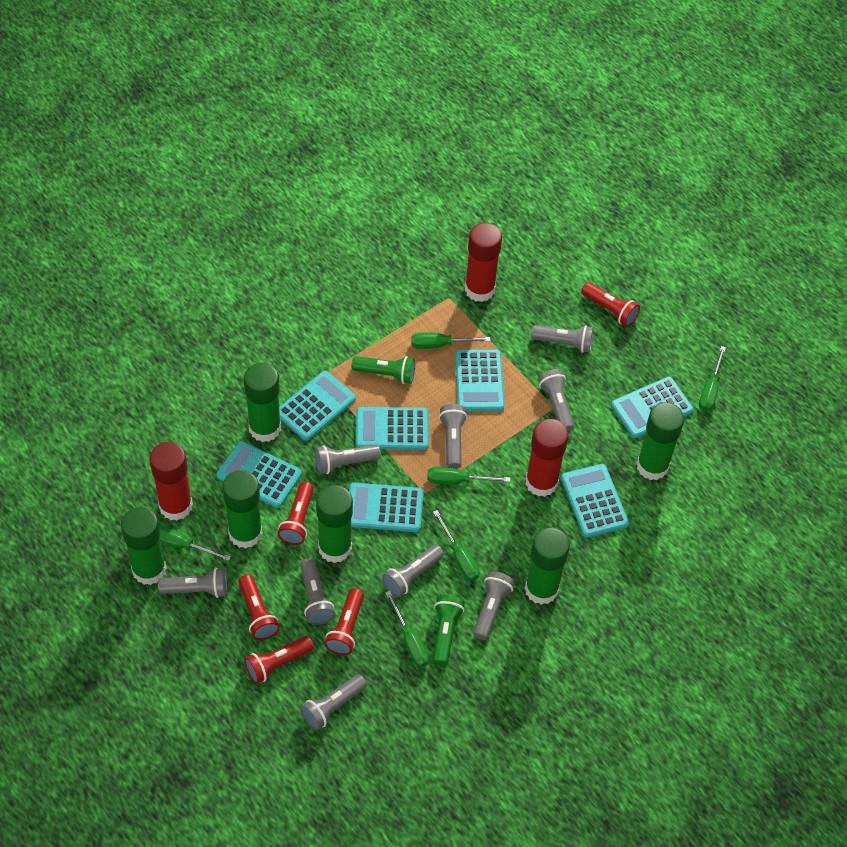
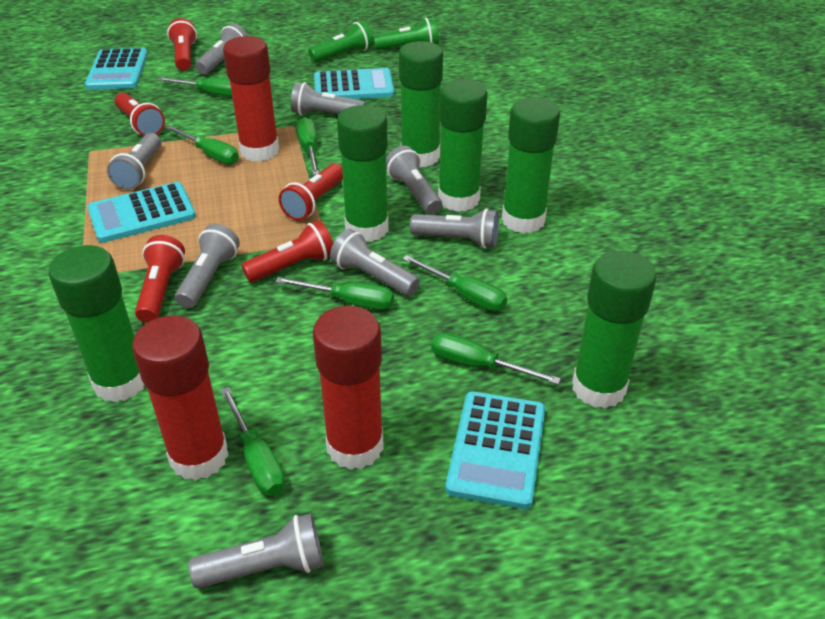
green screwdriver: [159,525,231,561] [385,591,429,667] [411,332,491,349] [427,467,510,484] [433,510,480,581] [699,346,726,411] = 6 -> [157,77,232,96] [165,125,239,164] [221,387,285,496] [275,277,394,310] [297,117,319,175] [402,255,507,311] [431,333,561,385] = 7
grey flashlight: [158,567,227,598] [300,558,335,625] [300,674,367,731] [315,445,381,474] [382,545,444,597] [439,404,467,469] [473,571,514,640] [531,325,594,353] [538,369,574,431] = 9 -> [107,133,161,190] [175,224,240,308] [189,513,323,588] [195,23,248,75] [291,82,365,115] [330,229,419,296] [386,146,442,215] [410,209,499,249] = 8
turquoise calculator: [217,441,302,508] [279,371,356,441] [349,482,423,532] [356,407,429,450] [455,349,505,411] [561,464,629,538] [611,376,693,438] = 7 -> [85,48,148,90] [87,182,196,243] [314,68,395,99] [446,391,546,509] = 4

